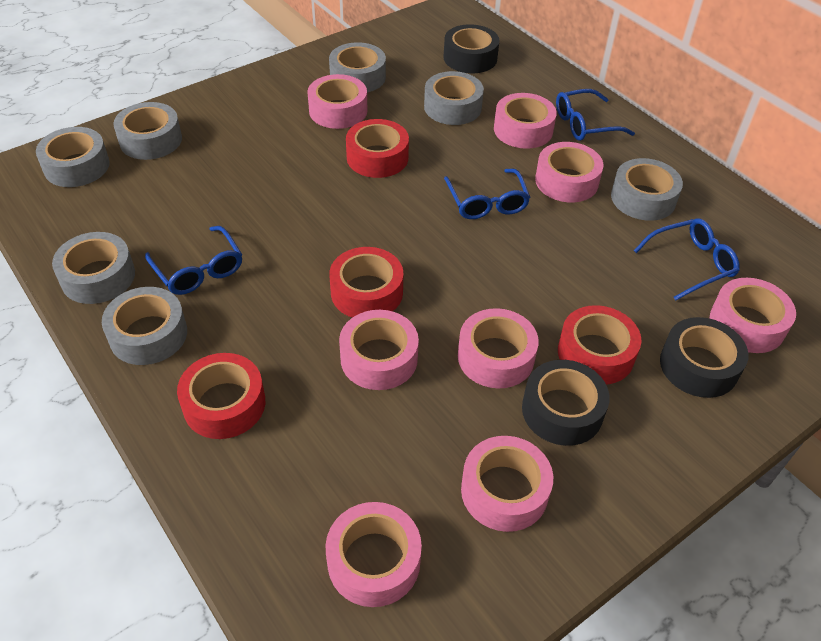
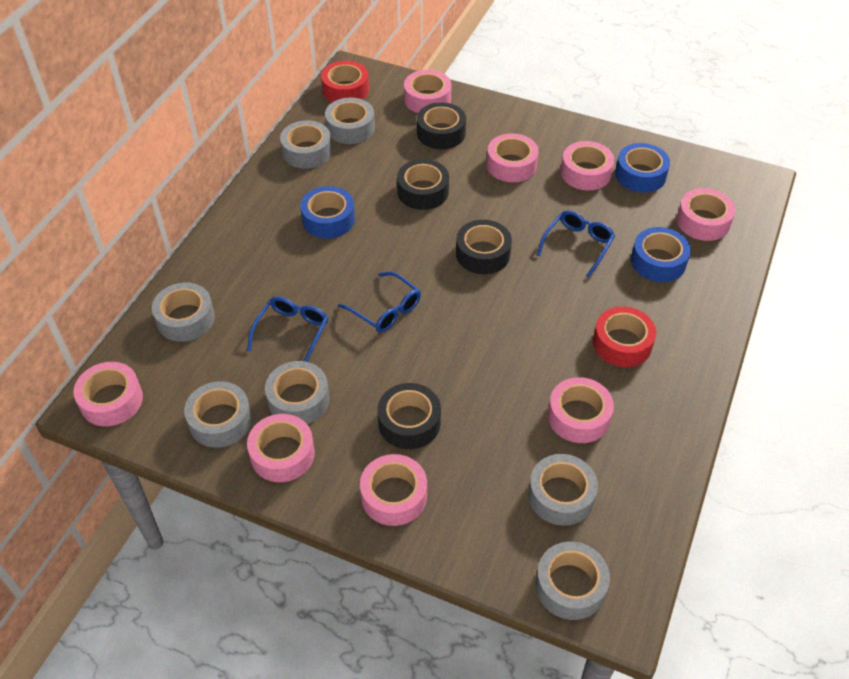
black tape: [443,24,500,73] [522,360,609,446] [660,317,748,398] = 3 -> [377,383,441,449] [397,159,449,210] [417,102,466,149] [456,220,512,274] = 4
blue glasses: [145,226,242,295] [444,169,531,219] [556,89,635,141] [634,218,740,301] = 4 -> [247,296,328,362] [338,271,421,333] [537,210,615,278] = 3
blue tape: none = 0 -> [300,186,355,239] [615,143,670,193] [631,227,691,282] = 3
red tape: [177,353,265,439] [329,247,403,318] [346,119,409,178] [558,305,642,385] = 4 -> [321,61,369,102] [593,307,656,367] = 2

